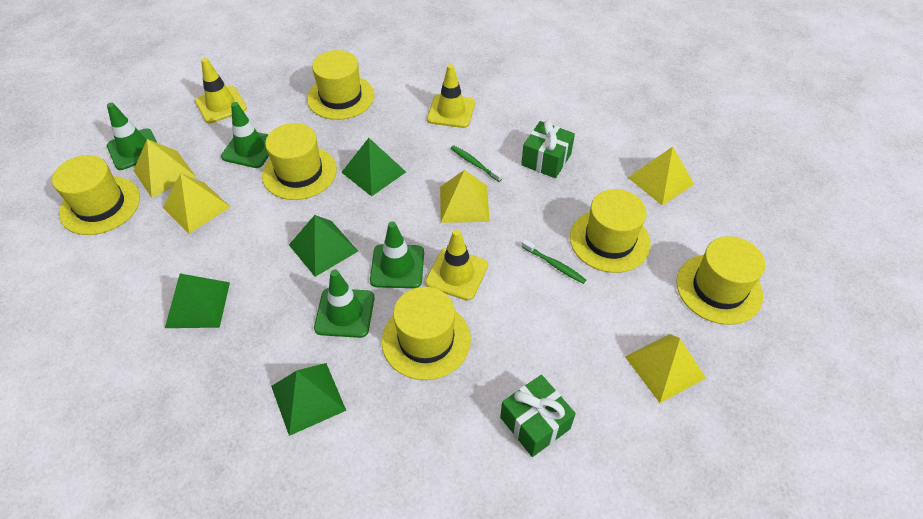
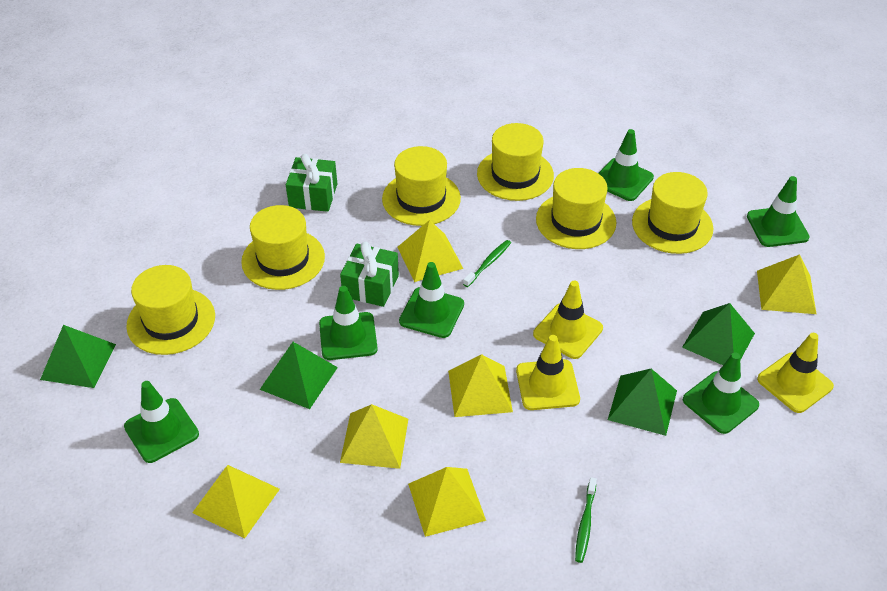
green traffic cone: [107,103,157,170] [221,102,269,168] [314,270,375,338] [370,222,424,288] = 4 -> [124,381,199,463] [319,286,378,360] [399,262,464,338] [598,129,654,201] [683,352,759,434] [747,176,810,247] = 6
yellow pyramid: [133,139,196,198] [163,173,230,234] [440,170,490,223] [625,334,706,403] [628,147,694,205] = 5 -> [192,465,280,538] [340,404,408,469] [398,220,463,282] [408,467,486,537] [448,354,513,417] [757,254,816,314] = 6

